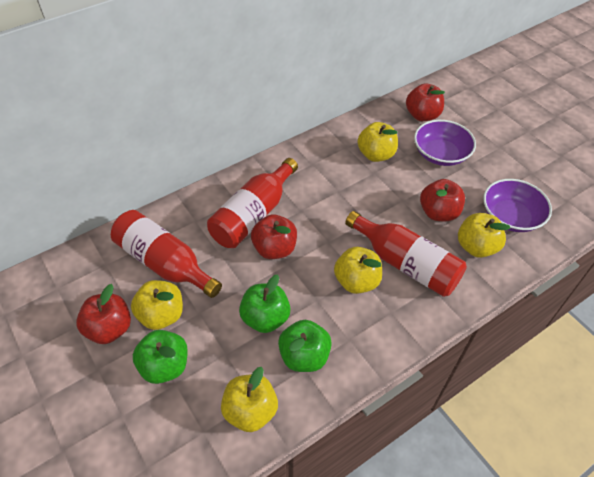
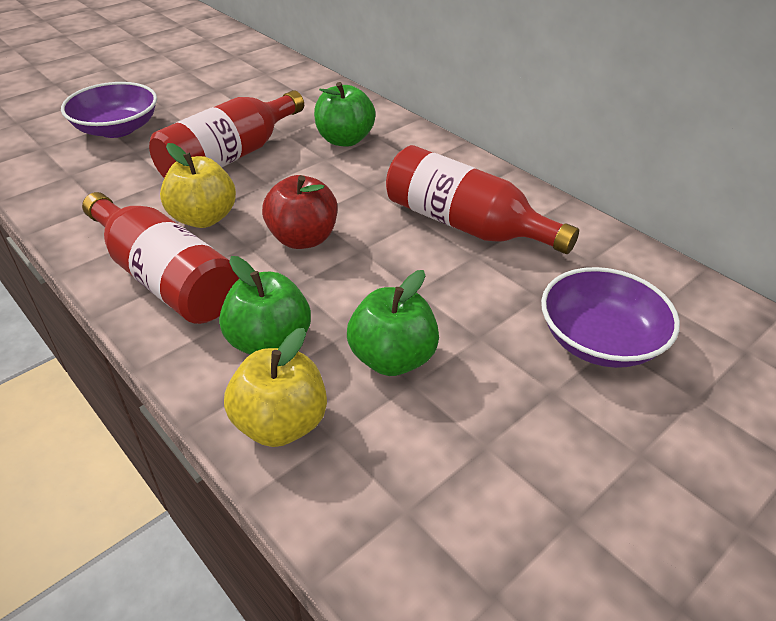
red apple: [76,284,131,344] [251,214,297,259] [406,83,445,121] [420,179,465,221] = 4 -> [262,175,337,249] = 1
yellow apple: [131,280,183,330] [221,367,278,432] [334,247,382,294] [357,122,398,162] [458,213,510,258] = 5 -> [160,143,236,228] [224,328,327,447] = 2

